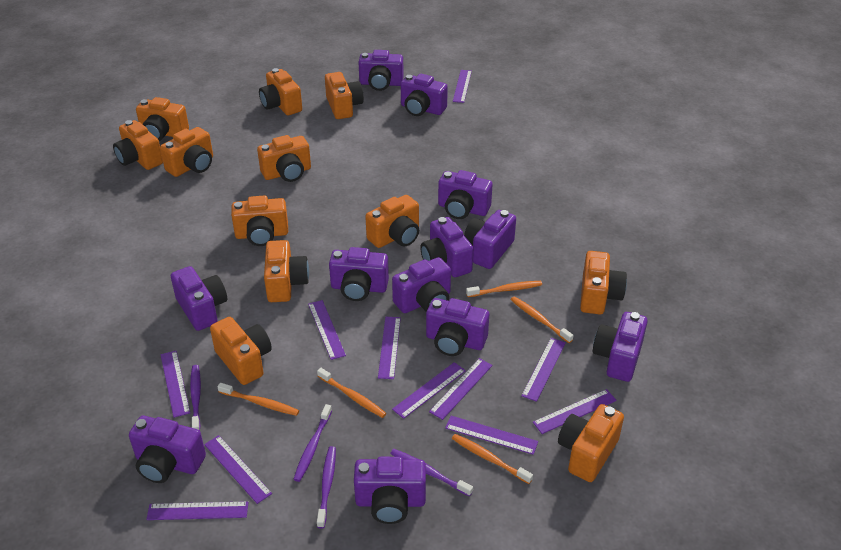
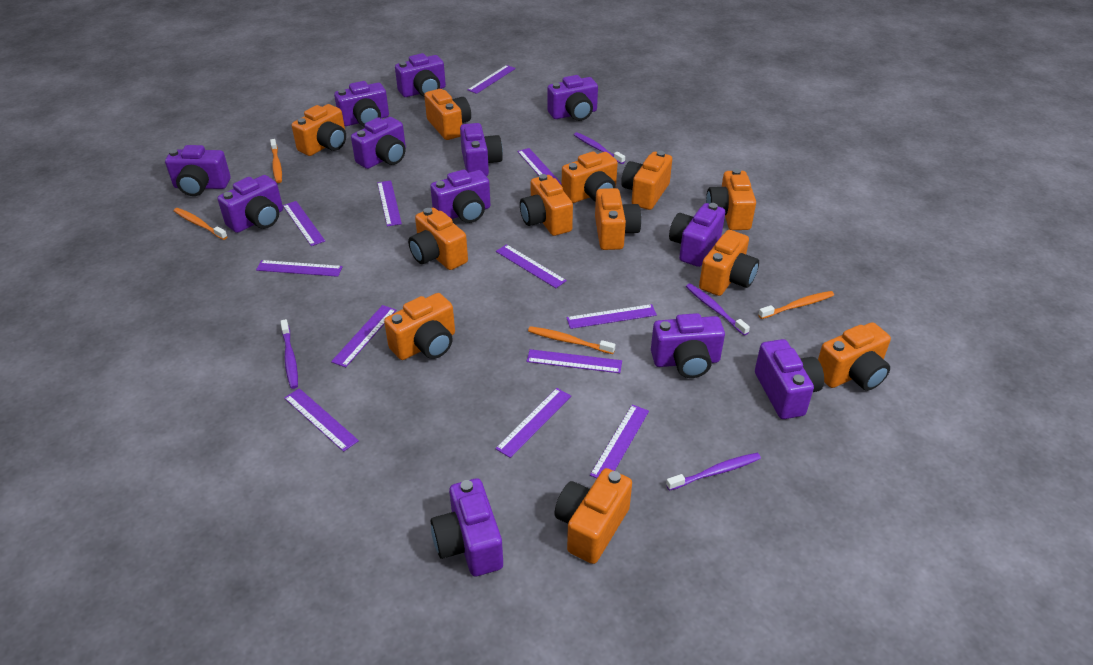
orange toothbrush: [217,383,299,416] [317,368,387,418] [452,434,533,484] [466,281,542,297] [511,296,574,343] = 5 -> [174,208,228,240] [270,139,282,183] [528,326,615,354] [758,291,834,319] = 4
purple ruler: [146,501,249,520] [161,351,190,418] [204,435,272,504] [308,300,346,360] [378,317,401,379] [392,362,466,419] [429,358,493,420] [445,416,538,455] [453,70,472,103] [521,338,566,402] [533,389,617,434] = 11 -> [256,260,343,277] [283,201,325,246] [284,388,359,452] [331,305,396,368] [377,180,402,226] [468,65,516,94] [495,388,571,458] [496,244,567,288] [517,148,562,185] [527,349,622,373] [566,304,657,329] [590,404,649,478] = 12

